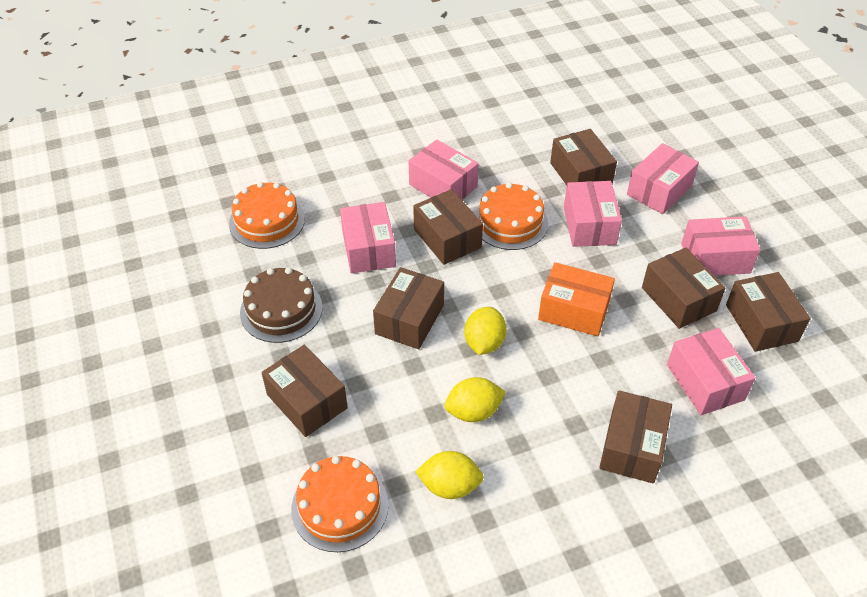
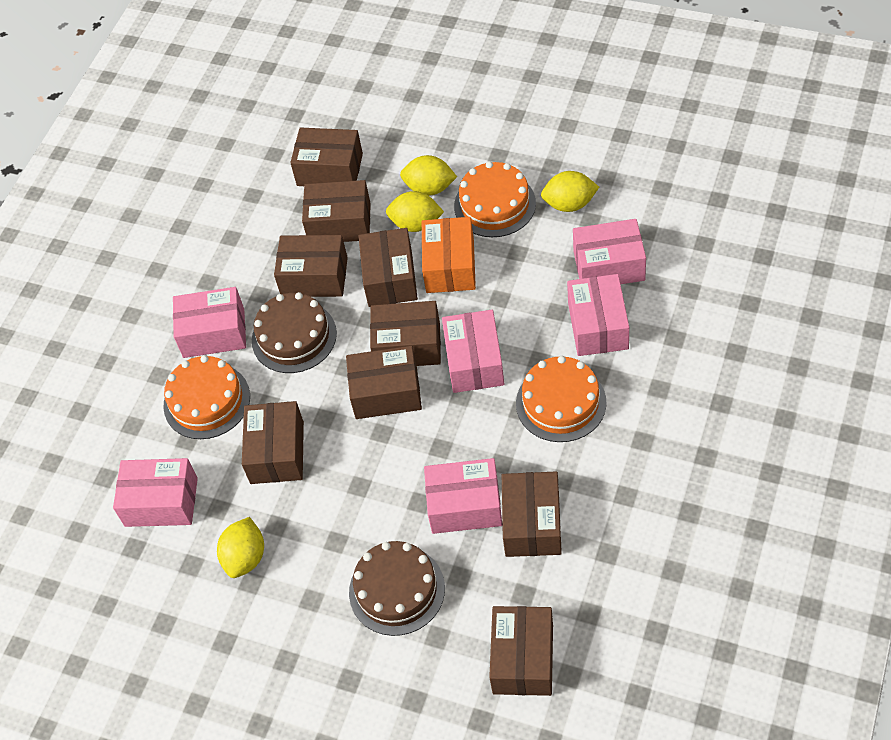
brown box: [261,345,348,437] [373,267,444,349] [413,189,483,265] [550,129,617,185] [599,390,672,484] [642,248,726,329] [726,272,811,352] = 7 -> [242,401,304,484] [274,235,348,297] [290,127,363,186] [302,180,371,242] [346,346,422,419] [358,228,418,307] [370,301,441,366] [489,606,553,696] [502,472,562,557] = 9
brown cake: [240,267,323,343] = 1 -> [252,292,337,373] [349,541,445,636] = 2
yellow lemon: [415,451,484,499] [444,377,506,422] [464,307,507,355] = 3 -> [217,517,264,578] [386,191,444,232] [400,155,457,196] [541,171,599,212] = 4

